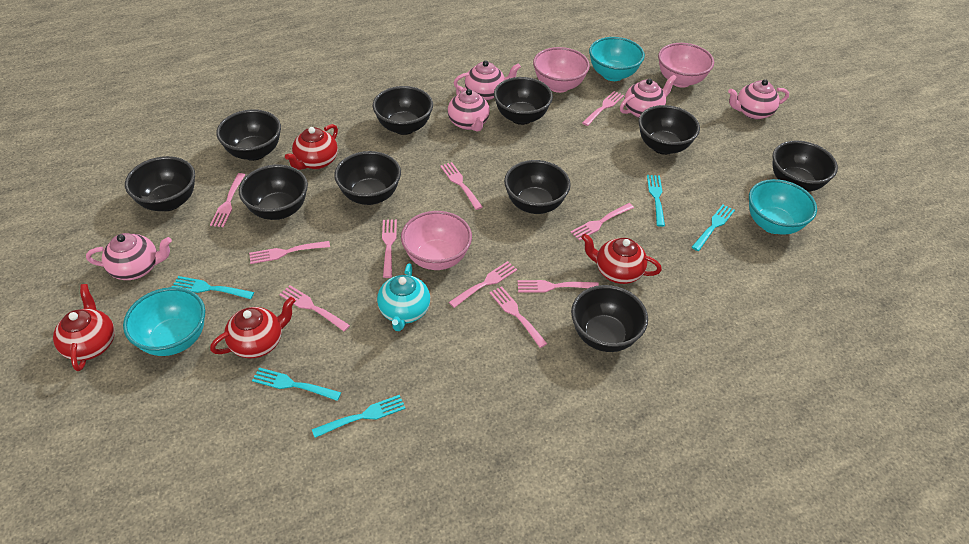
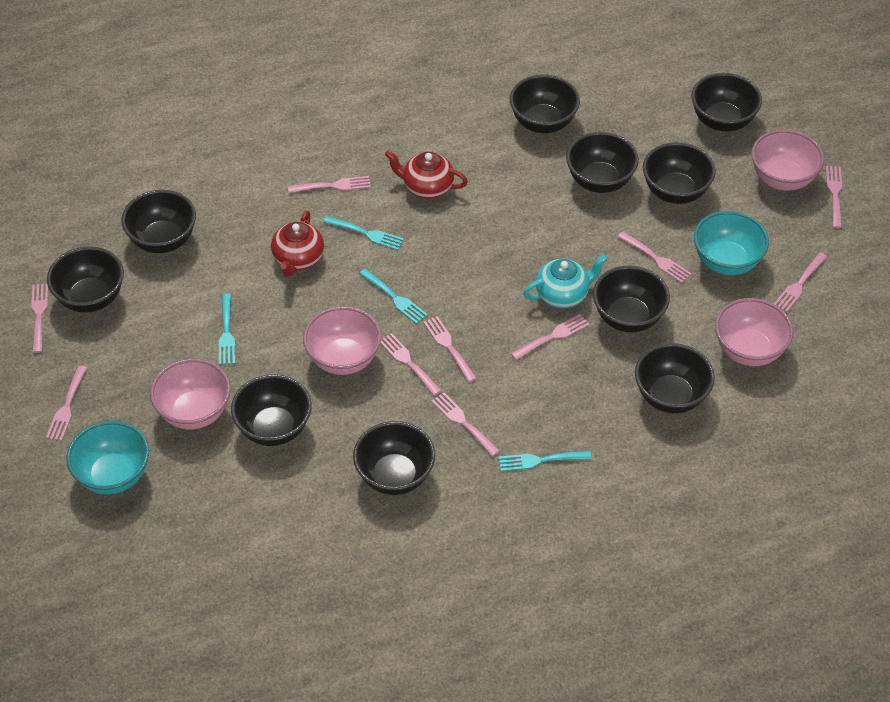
pink bowl: [401,211,472,270] [533,47,590,93] [658,43,714,88] = 3 -> [150,359,231,430] [303,306,381,375] [715,298,793,366] [751,130,824,191] = 4
pink teapot: [86,233,172,280] [448,86,490,131] [454,60,521,101] [620,75,677,118] [728,79,789,119] = 5 -> none = 0
red teapot: [53,284,115,371] [210,297,295,358] [285,124,338,170] [581,234,662,284] = 4 -> [271,211,324,277] [385,150,468,199] = 2
turquoise bowl: [123,287,205,356] [589,37,645,81] [749,179,817,235] = 3 -> [67,421,149,495] [694,211,769,275] = 2
turquoise fork: [172,276,254,299] [252,367,341,401] [312,395,406,438] [647,175,665,227] [692,204,735,251] = 5 -> [219,293,235,365] [323,216,404,250] [359,269,428,324] [499,451,592,471] = 4

